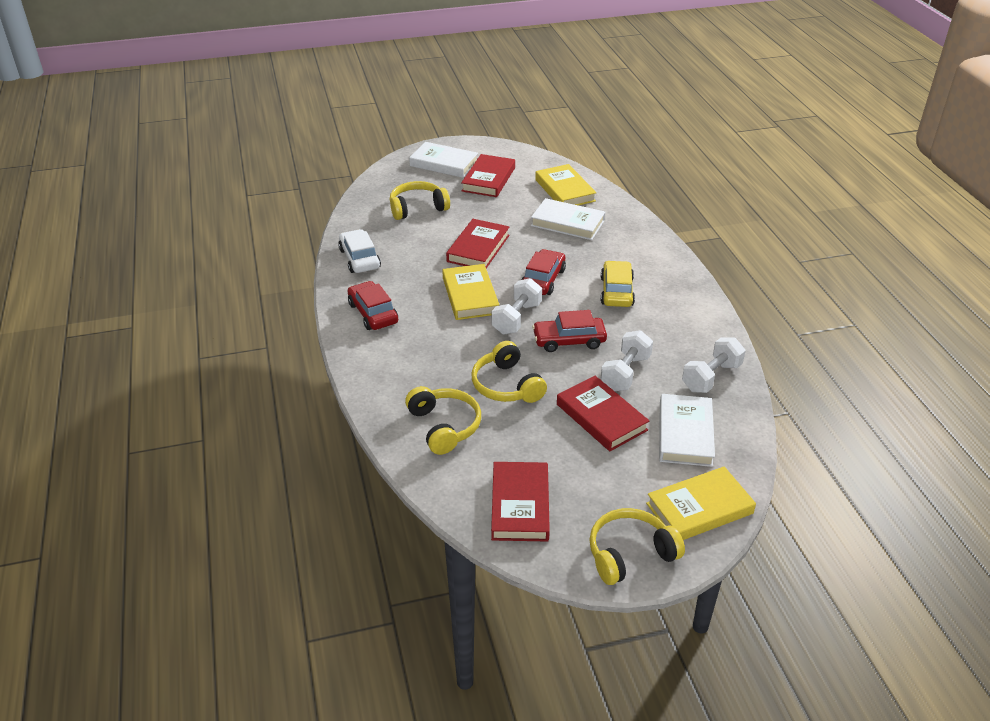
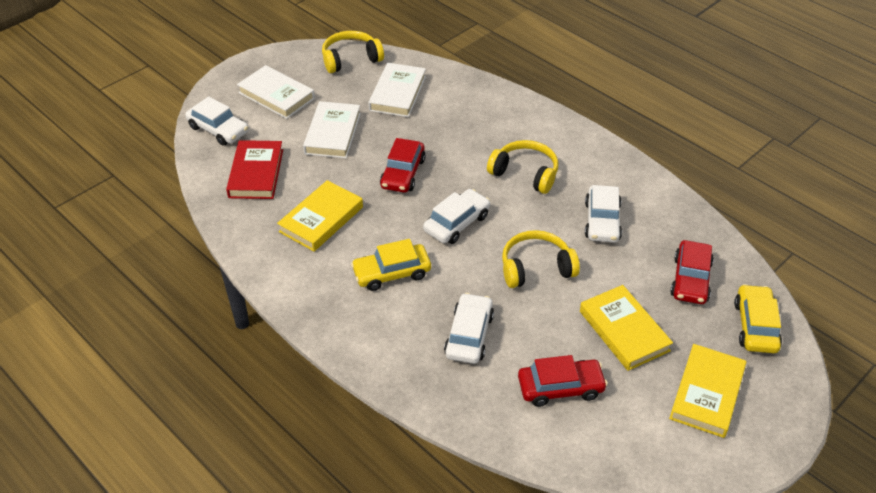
red book: [446,219,509,268] [461,154,515,197] [491,462,550,542] [557,376,650,451] = 4 -> [226,140,283,199] = 1
white car: [338,229,381,273] = 1 -> [185,96,249,145] [423,189,490,244] [444,293,494,364] [585,185,622,243] = 4
white dumbbell: [491,278,542,335] [600,330,653,391] [682,337,746,393] = 3 -> none = 0
yellow car: [601,261,635,307] = 1 -> [351,239,431,291] [734,284,782,353] = 2
yellow headphones: [390,181,450,220] [405,386,481,455] [471,341,547,403] [589,508,685,585] = 4 -> [322,31,384,73] [487,140,558,194] [502,230,580,288] = 3

